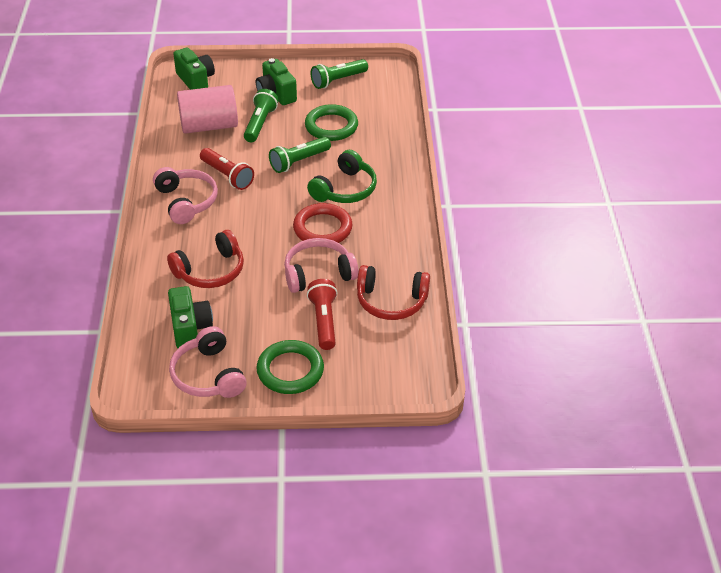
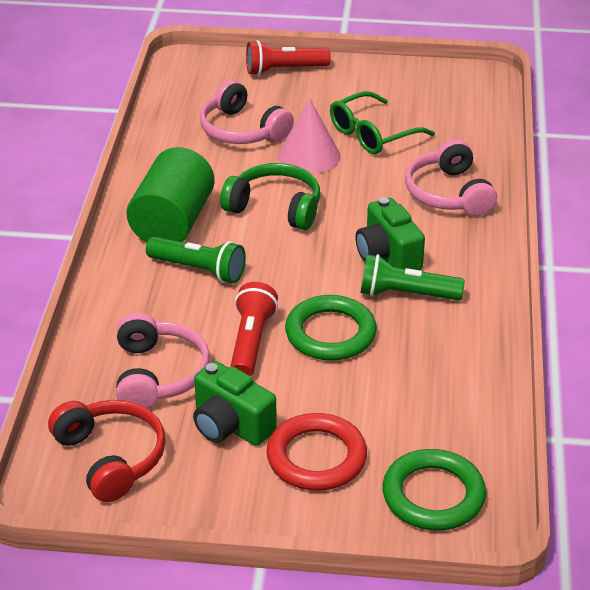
green camera: [168,286,213,348] [173,48,215,90] [256,58,297,105] = 3 -> [193,361,277,446] [355,197,425,270] = 2
green cylinder: none = 0 -> [126,147,215,242] = 1
green flashlight: [244,89,279,142] [269,137,331,173] [311,59,368,89] = 3 -> [146,236,246,283] [361,254,465,300] = 2
green glasses: none = 0 -> [330,91,435,154] = 1
pink cone: none = 0 -> [278,98,341,174] = 1
pink cylinder: [177,85,238,134] = 1 -> none = 0
red headphones: [167,230,244,288] [357,265,430,320] = 2 -> [48,400,166,502] = 1

